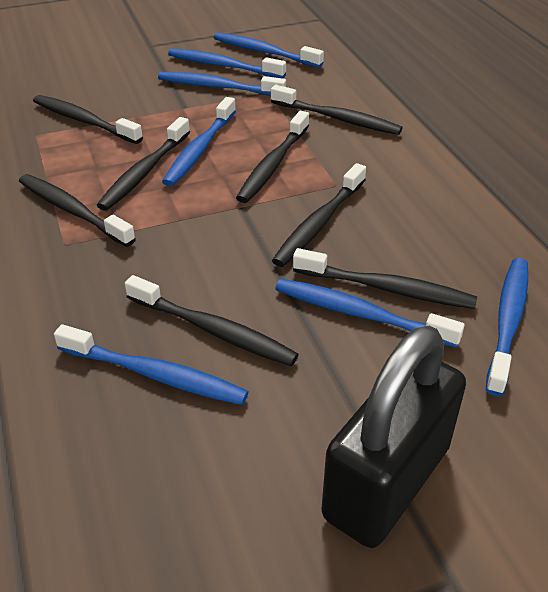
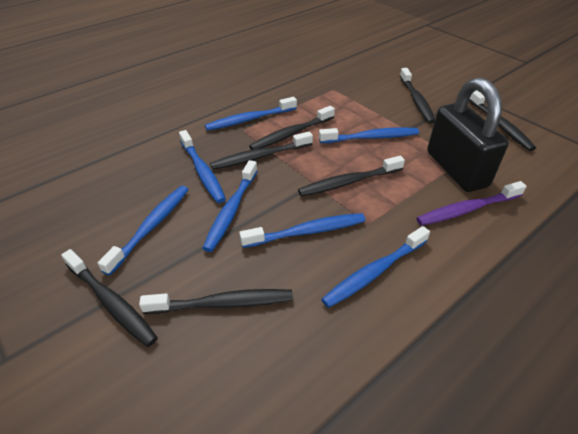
black toothbrush: [19,174,136,247] [33,95,143,144] [97,117,190,211] [125,275,299,366] [236,111,309,203] [271,85,403,135] [272,163,366,267] [293,248,477,309] = 8 -> [61,249,158,347] [139,289,293,314] [210,131,313,170] [249,106,335,150] [298,156,405,196] [400,68,435,124] [469,90,536,151] = 7
purple toothbrush: none = 0 -> [416,181,527,226] = 1

